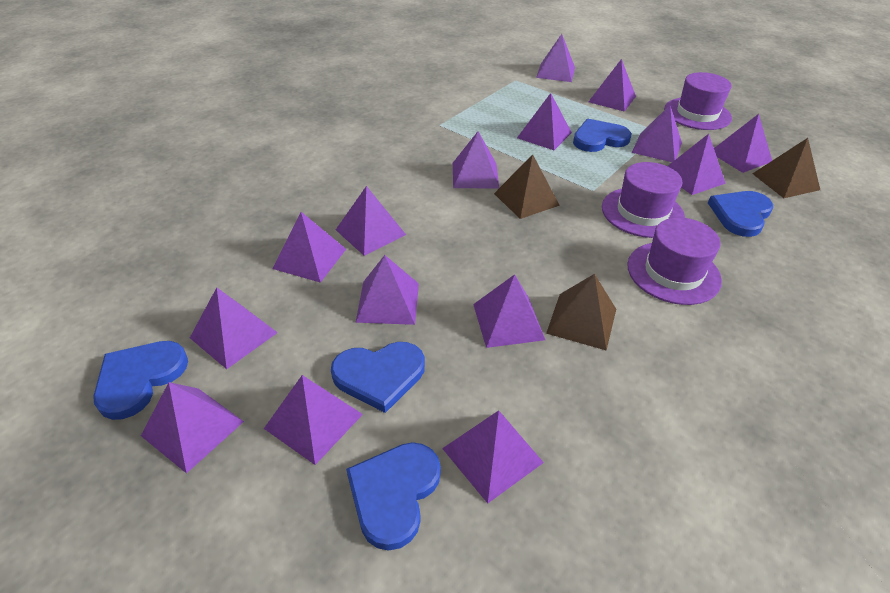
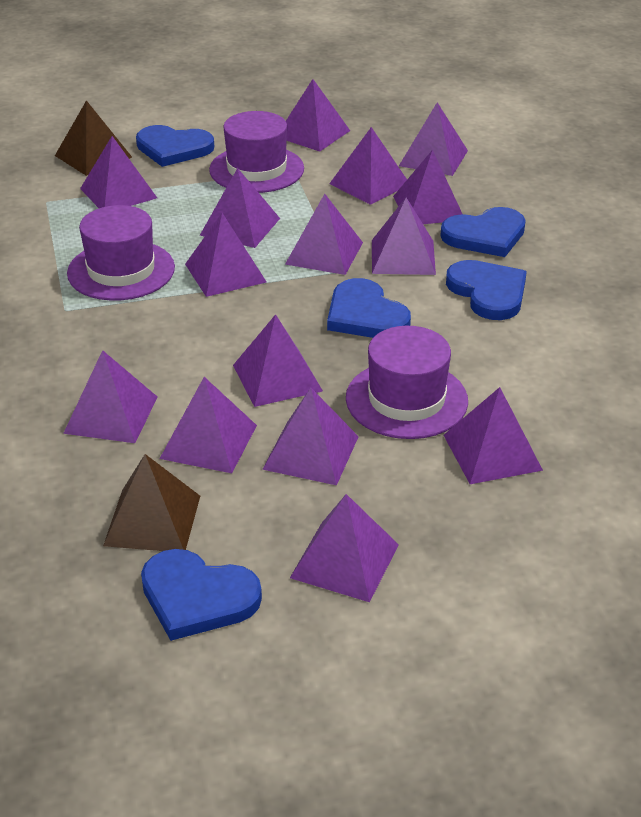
brown pyramid: [494,154,560,219] [546,274,616,350] [752,138,820,198] = 3 -> [55,100,132,176] [103,454,200,551] = 2

